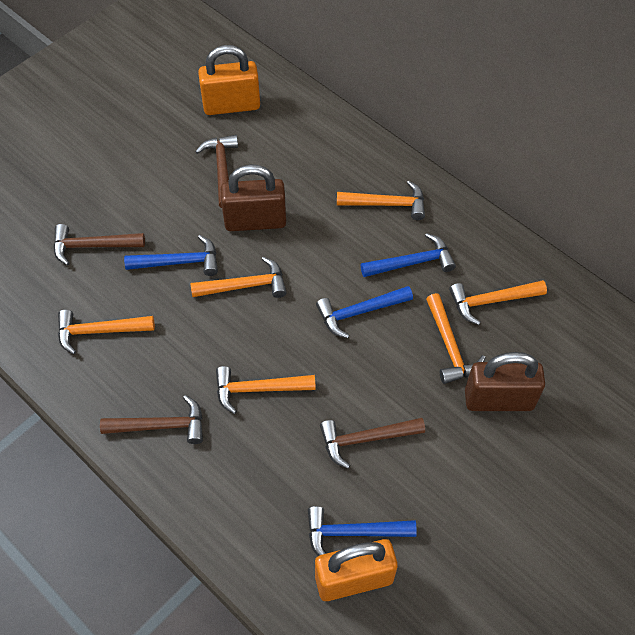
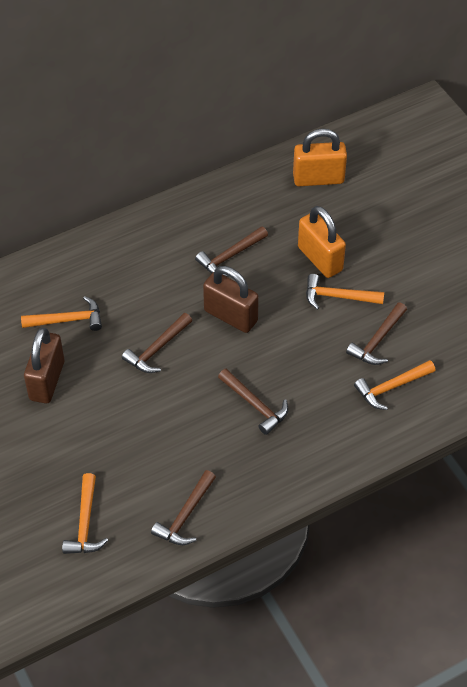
blue hammer: [124,235,218,276] [308,506,417,556] [316,286,413,338] [361,233,456,277] = 4 -> none = 0
brown hammer: [54,224,145,265] [100,395,203,444] [195,135,238,208] [320,418,425,469] = 4 -> [122,313,192,373] [151,470,216,545] [195,226,268,277] [218,369,288,435] [346,302,407,365] = 5
orange hammer: [58,310,155,354] [191,257,287,298] [216,366,316,414] [337,181,425,220] [426,293,486,384] [449,280,547,325] = 6 -> [21,296,102,331] [62,473,108,554] [306,274,384,310] [354,360,435,410] = 4

